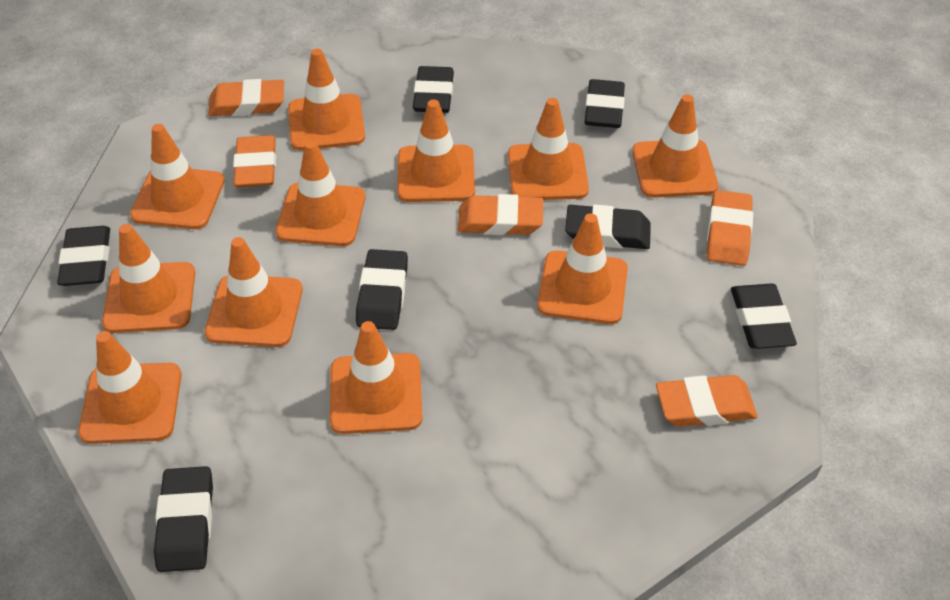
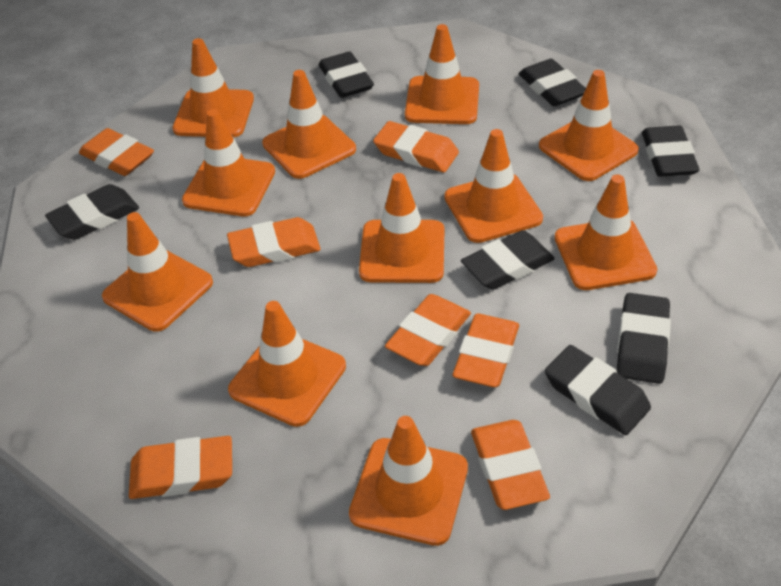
orange eraser: [208,79,284,116] [233,135,276,188] [458,194,543,235] [656,375,757,427] [707,190,753,266] = 5 -> [79,128,154,176] [129,436,232,499] [227,217,321,267] [373,121,459,172] [385,294,471,366] [453,314,519,387] [471,420,550,510] = 7

